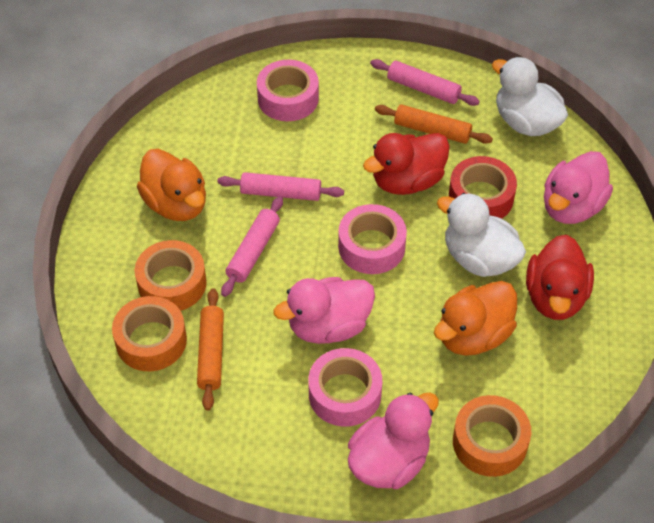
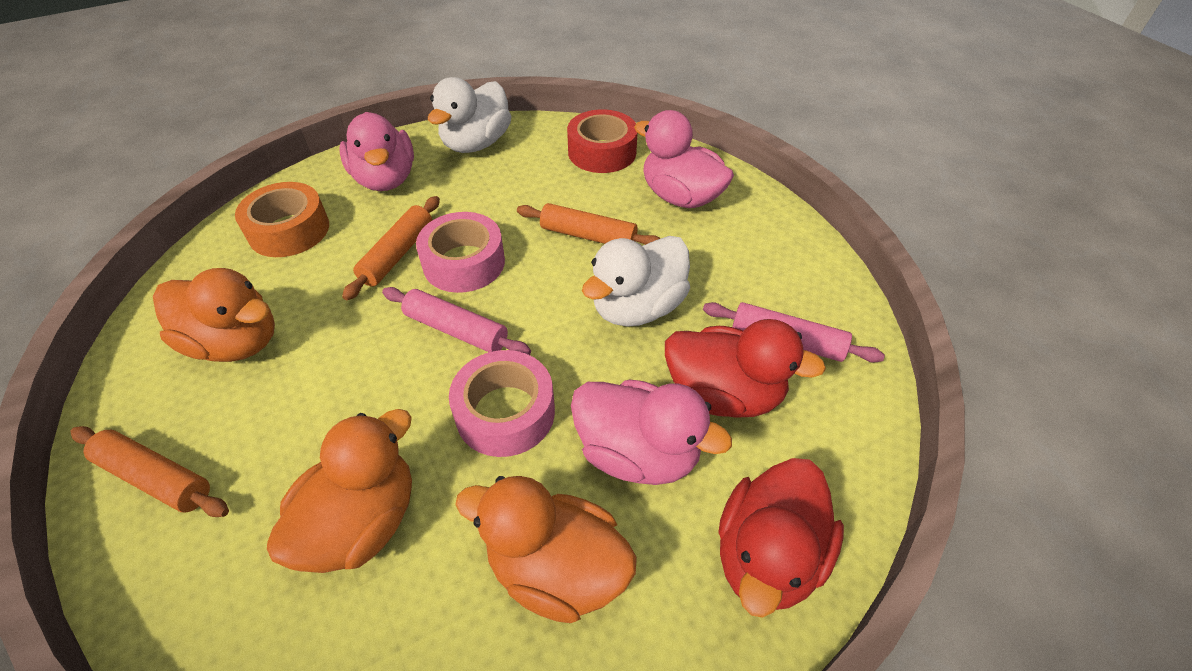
orange duck: [137,149,206,221] [434,281,517,356] = 2 -> [153,268,275,362] [267,409,412,573] [455,476,637,623] = 3
orange rolling pin: [197,288,224,411] [375,104,493,144] = 2 -> [70,426,229,517] [342,196,440,300] [517,203,660,245] = 3
orange tape: [112,296,187,371] [135,240,207,311] [453,395,531,477] = 3 -> [235,182,329,257] = 1
pink rolling pin: [217,172,344,201] [221,196,283,297] [370,59,480,106] = 3 -> [382,287,531,355] [703,302,885,363] = 2
pink tape: [257,60,319,121] [308,348,382,427] [338,204,407,274] = 3 -> [416,212,505,293] [449,350,555,457] = 2

